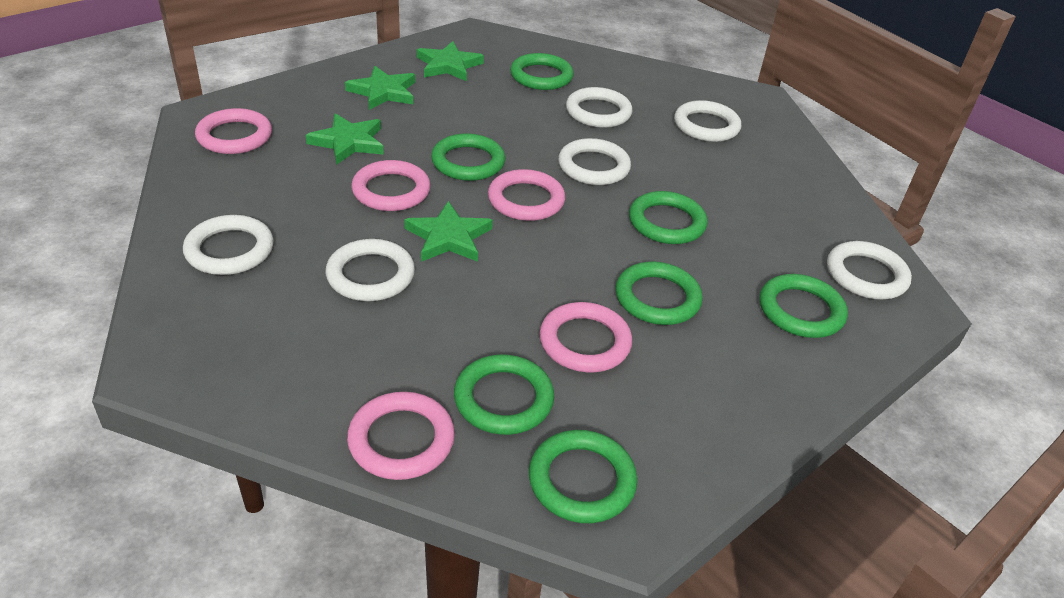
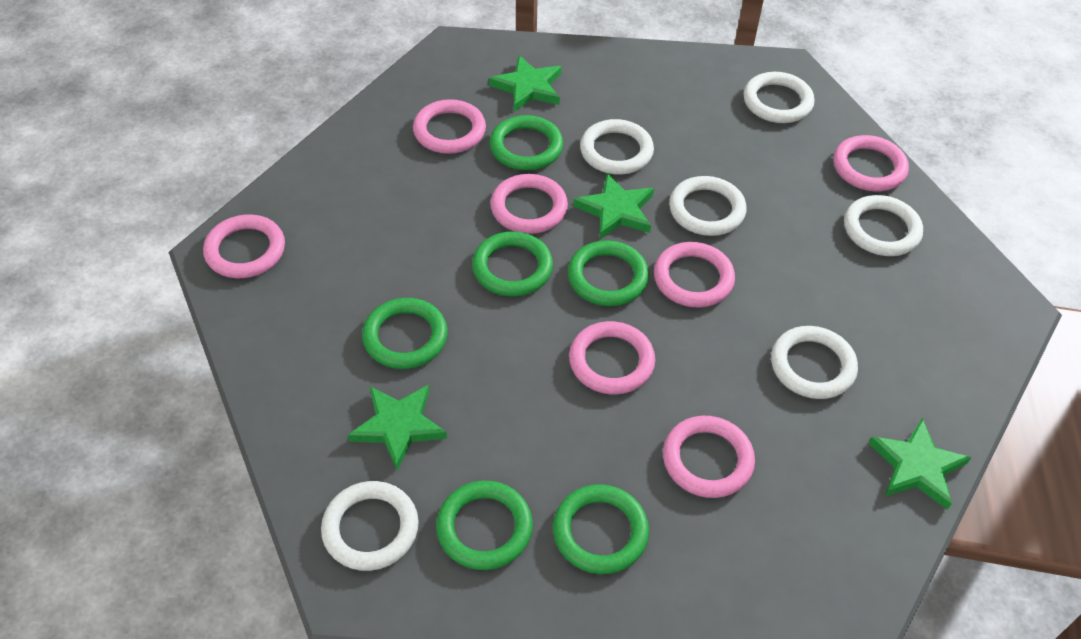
green ring: [431,133,505,181] [454,355,554,435] [510,53,574,90] [529,430,637,523] [616,261,703,325] [629,191,708,244] [760,274,848,338] = 7 -> [362,298,448,369] [436,481,533,570] [472,231,553,296] [490,115,563,170] [553,484,649,574] [568,241,649,306] = 6
pink ring: [195,108,272,154] [347,392,455,480] [351,160,431,211] [488,169,565,221] [540,302,632,372] = 5 -> [203,215,285,278] [413,99,486,154] [490,174,568,234] [569,321,655,394] [654,242,735,308] [663,416,755,498] [834,135,909,191] = 7

